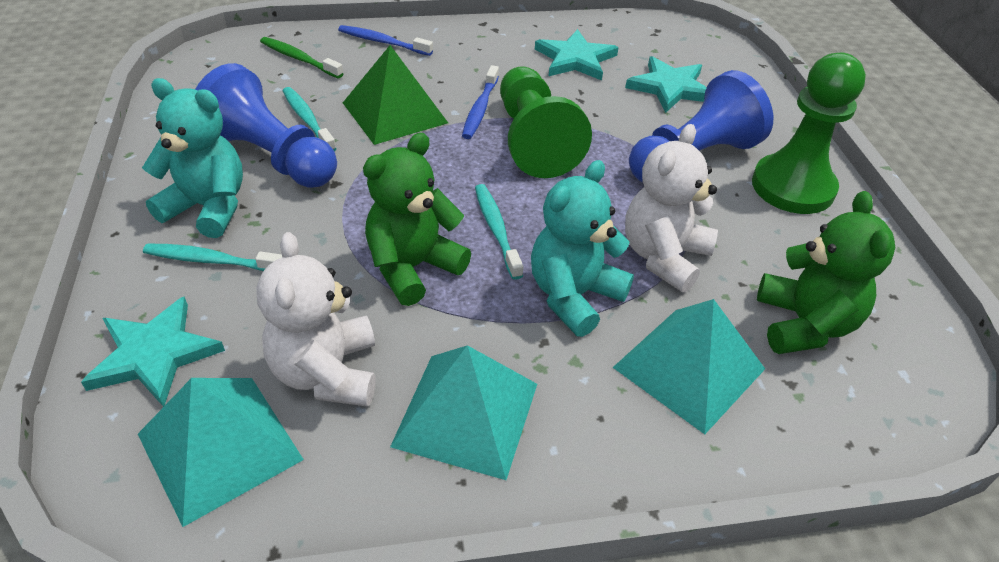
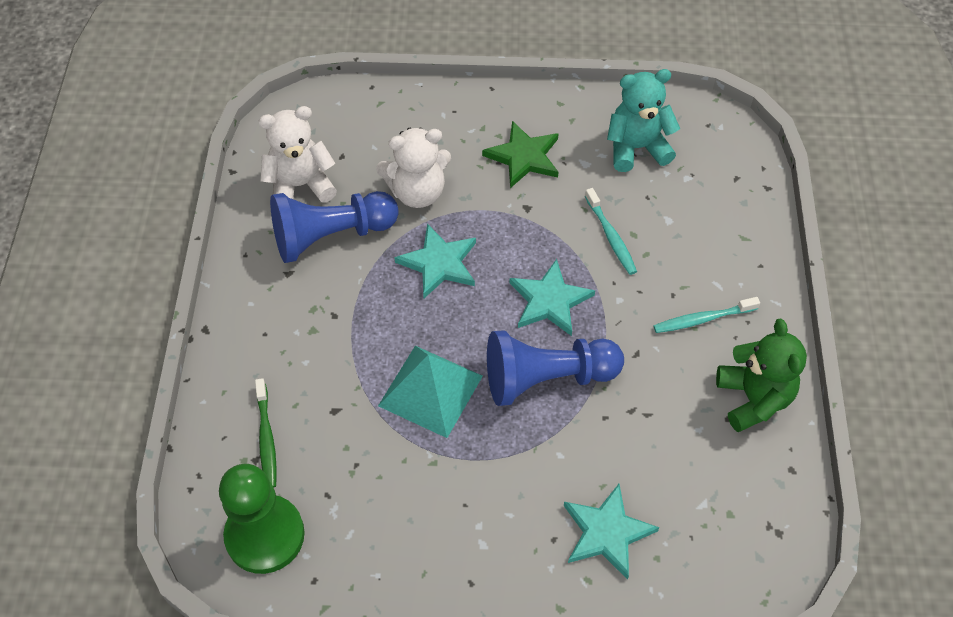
blue toothbrush: [338,25,433,56] [462,65,499,139] = 2 -> none = 0
green pawn: [500,66,592,178] [752,53,866,214] = 2 -> [219,464,305,574] = 1
green pyramid: [343,45,448,145] = 1 -> none = 0
green star: none = 0 -> [482,121,559,188] = 1
green teddy bear: [363,133,471,306] [757,191,895,354] = 2 -> [716,319,807,432] = 1
turquoise pyramid: [138,378,304,527] [390,345,537,480] [612,299,765,434] = 3 -> [378,346,483,438] = 1
turquoise teddy bear: [142,78,243,238] [531,160,634,337] = 2 -> [607,69,680,172] = 1
turquoise toothbrush: [143,243,282,271] [283,87,336,151] [475,184,524,280] = 3 -> [585,188,637,275] [653,297,760,333] = 2

